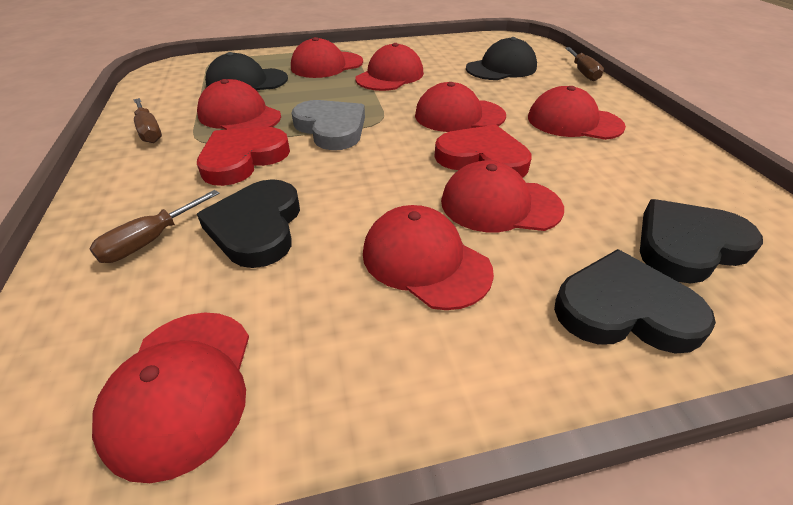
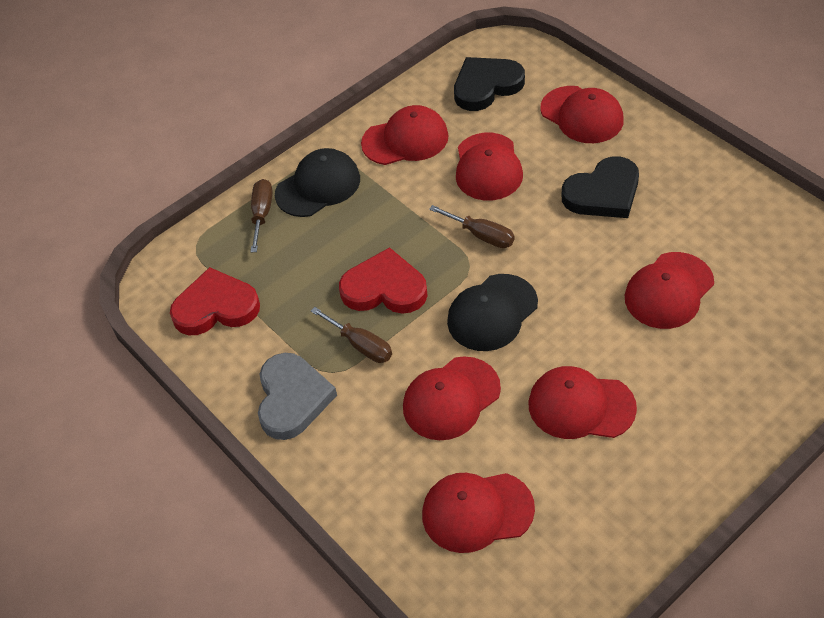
black heart: [197,179,300,268] [554,249,716,353] [640,199,763,284] = 3 -> [454,57,525,111] [561,157,639,218] = 2
red cap: [92,313,249,483] [197,79,281,130] [291,37,363,78] [355,43,424,91] [363,205,494,310] [415,82,506,132] [441,161,564,232] [528,86,626,140] = 8 -> [361,105,449,165] [403,356,501,440] [422,473,535,553] [456,133,523,200] [529,366,637,439] [541,86,624,143] [625,252,714,329] = 7

